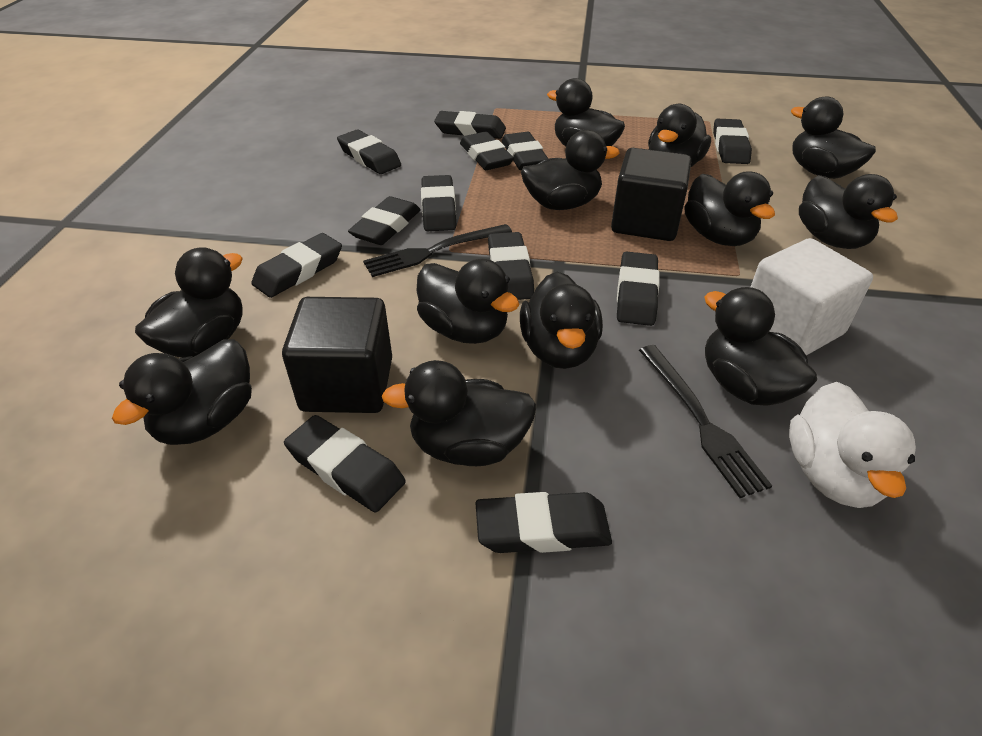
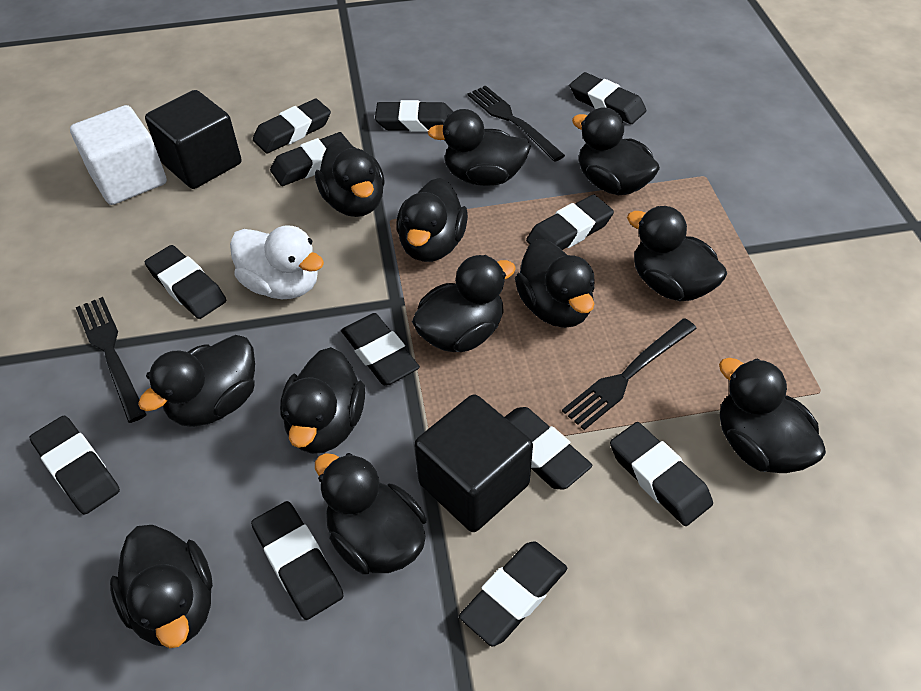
black fork: [363,224,512,277] [639,345,772,498] = 2 -> [76,297,147,423] [467,85,565,162] [562,318,697,430] = 3

